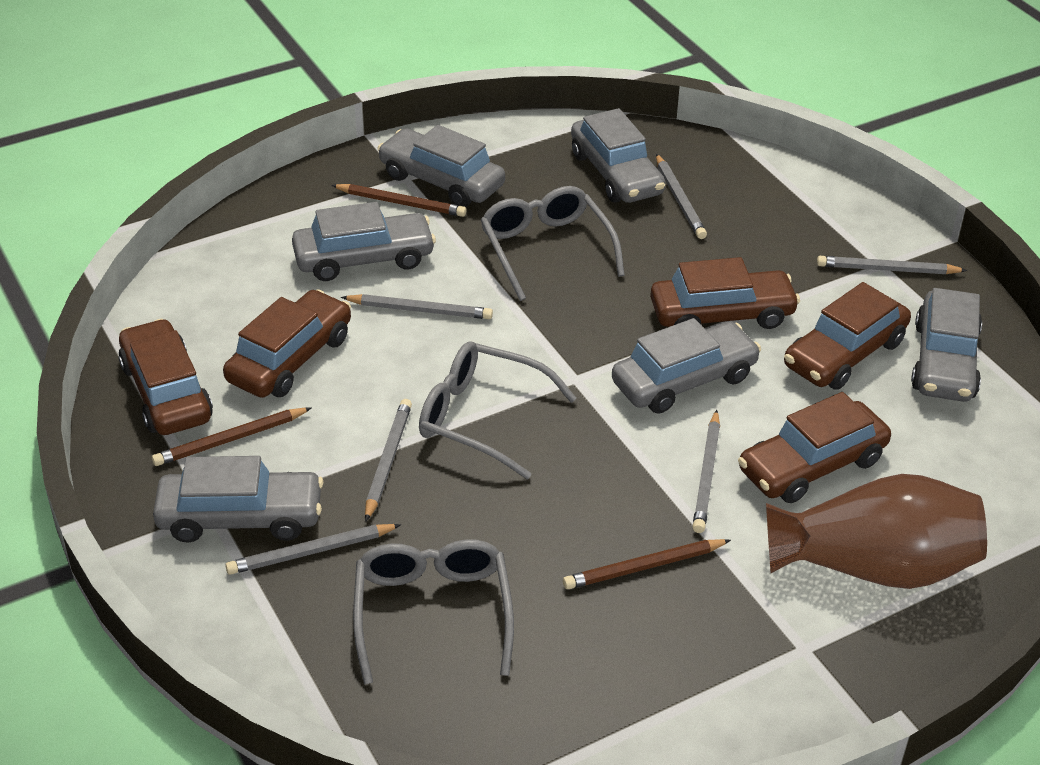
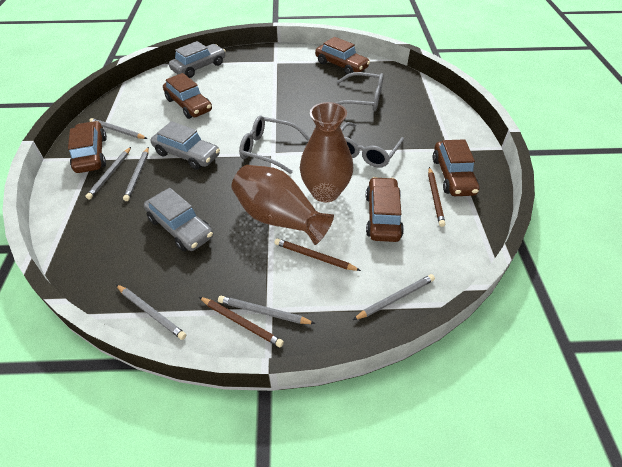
brown vase: [766,474,987,589] = 1 -> [231,165,334,245] [300,102,353,202] = 2
grey car: [153,456,323,543] [292,202,436,281] [377,125,505,207] [571,108,665,203] [612,318,761,414] [911,288,982,402] = 6 -> [144,188,213,251] [150,121,220,170] [169,41,226,78] = 3

